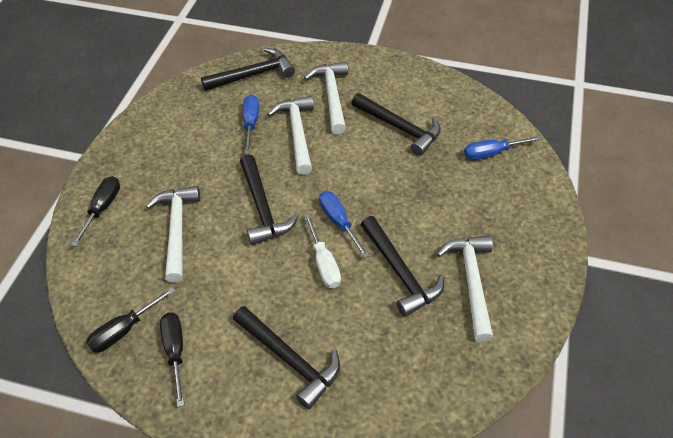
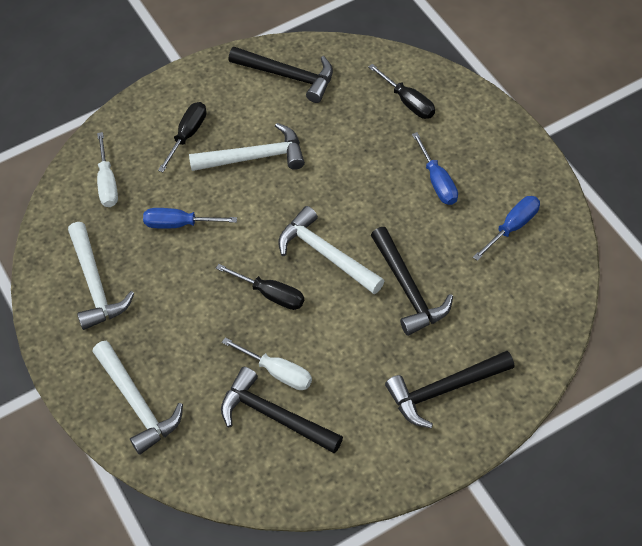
black hammer: [201,48,295,91] [233,306,340,409] [240,154,298,245] [352,93,441,156] [361,216,444,317] = 5 -> [221,367,343,454] [229,47,333,103] [371,227,453,336] [385,351,514,428] = 4
white screwdriver: [304,214,341,288] = 1 -> [97,132,118,207] [222,338,312,390] = 2

